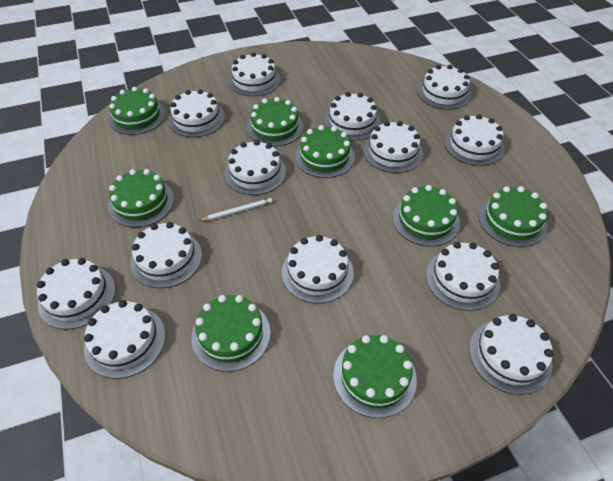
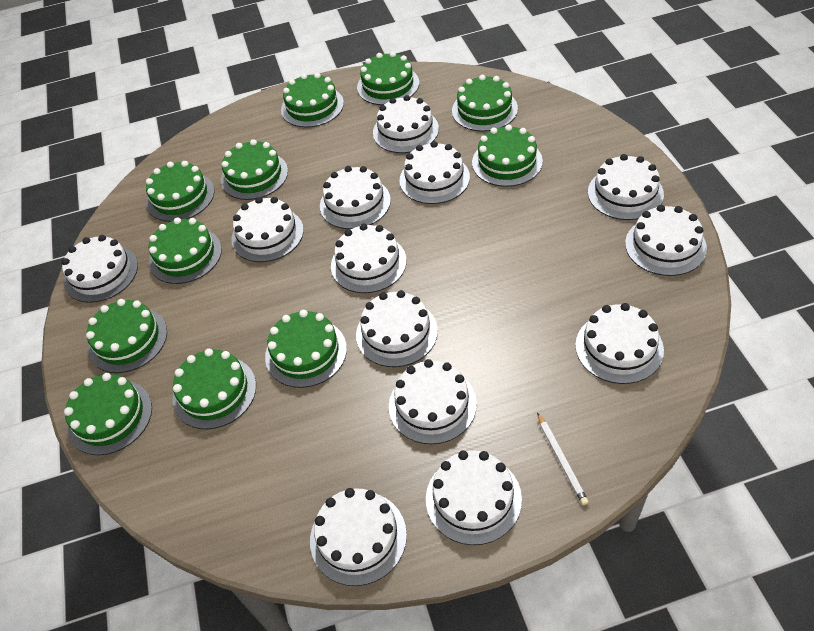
green cake: [108,87,165,135] [108,169,174,227] [191,295,271,372] [247,97,304,146] [295,125,355,178] [333,335,417,418] [393,185,460,246] [478,186,547,247] = 8 -> [64,373,152,455] [86,299,167,373] [146,161,214,222] [149,217,222,284] [172,348,256,429] [221,139,288,200] [265,310,347,388] [281,73,344,128] [357,52,419,105] [452,75,518,132] [472,125,543,187] = 11

